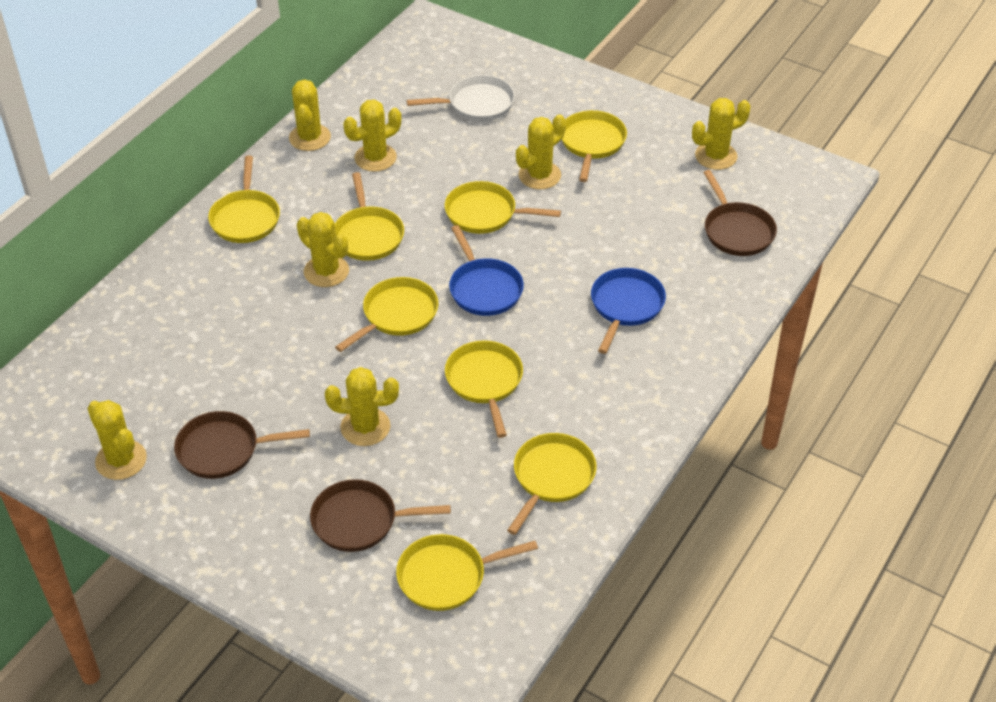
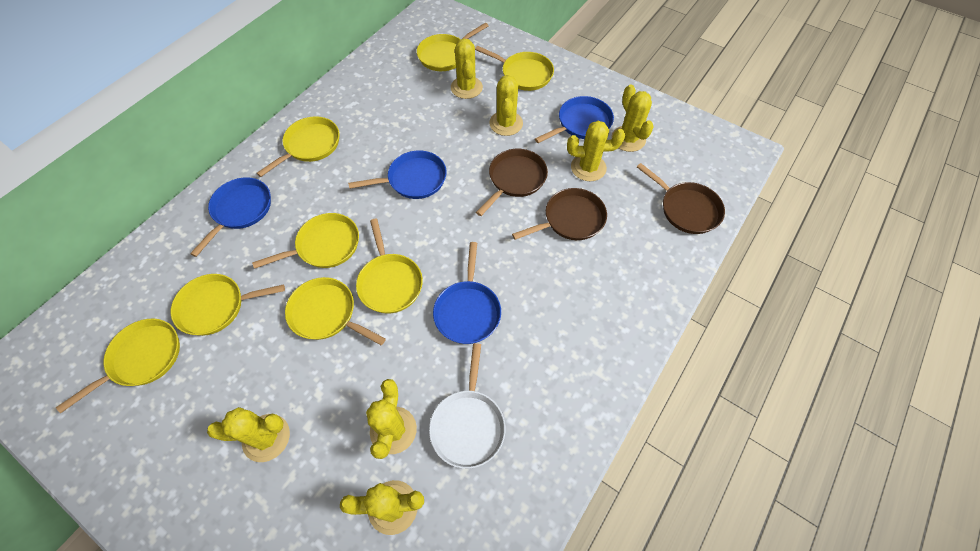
blue pan: [449,225,524,316] [591,268,666,354] = 2 -> [190,177,271,257] [348,150,447,199] [433,242,501,344] [535,96,614,143] = 4

